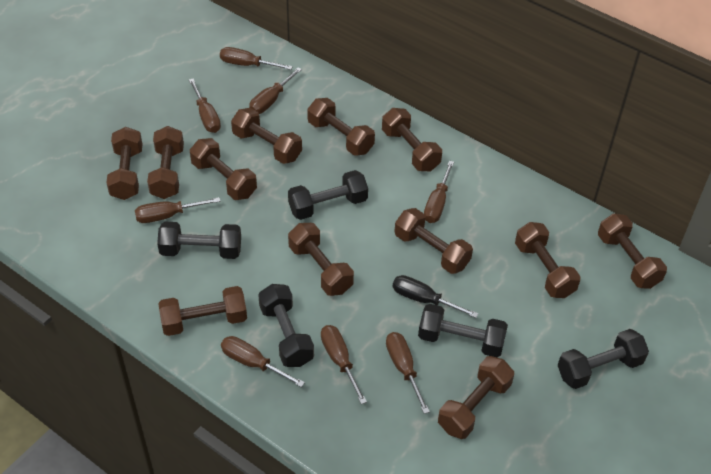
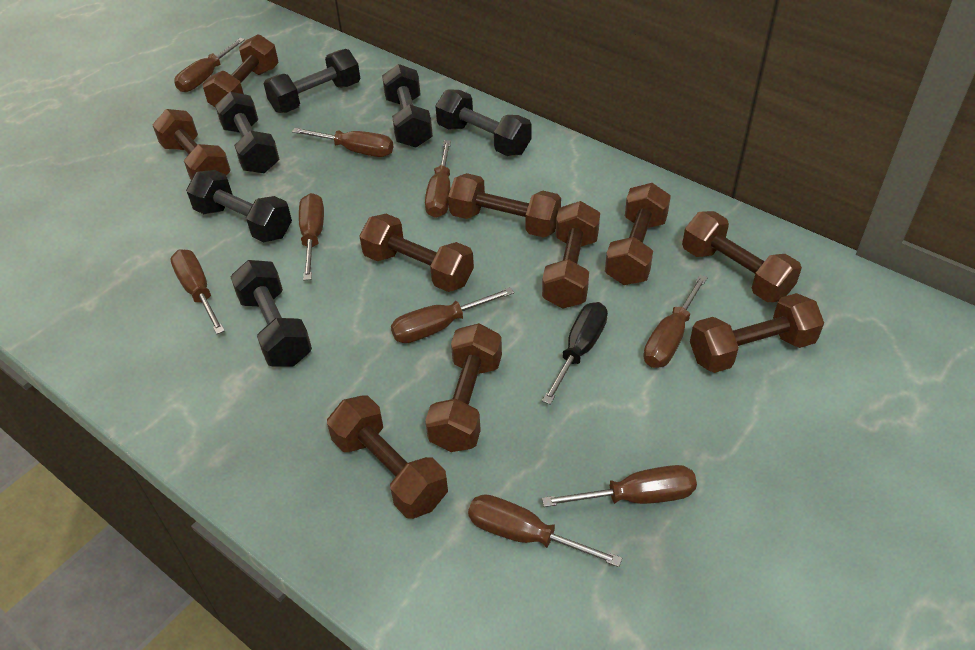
black dumbbell: [157,222,241,259] [258,284,314,367] [288,170,368,220] [418,304,508,357] [558,329,649,389] = 5 -> [186,170,292,242] [215,92,280,173] [231,260,312,367] [264,49,360,113] [382,64,433,148] [435,89,531,156] = 6
brown dumbbell: [106,127,142,200] [147,126,184,199] [158,286,247,336] [190,138,257,200] [231,108,302,164] [288,223,354,296] [307,98,375,156] [382,108,442,171] [394,208,473,274] [438,356,514,439] [515,222,581,298] [598,213,667,289] = 12 -> [152,109,231,180] [203,35,279,108] [327,395,448,519] [360,214,474,292] [425,323,502,452] [448,173,561,238] [542,201,600,309] [605,183,671,285] [682,211,802,302] [690,293,824,373] = 10
brown screwdriver: [135,197,221,223] [189,78,221,133] [220,47,293,70] [221,336,305,387] [249,67,302,114] [321,325,367,404] [386,332,430,414] [424,161,454,223] = 8 -> [170,249,225,334] [174,38,245,92] [292,128,393,157] [299,193,324,280] [391,287,514,343] [425,140,451,218] [468,494,622,567] [542,465,697,507] [643,275,708,368] = 9

